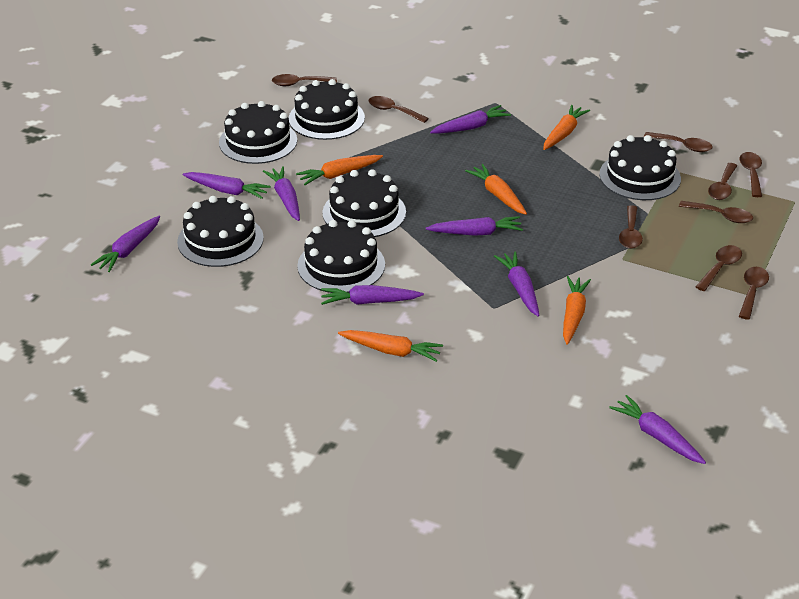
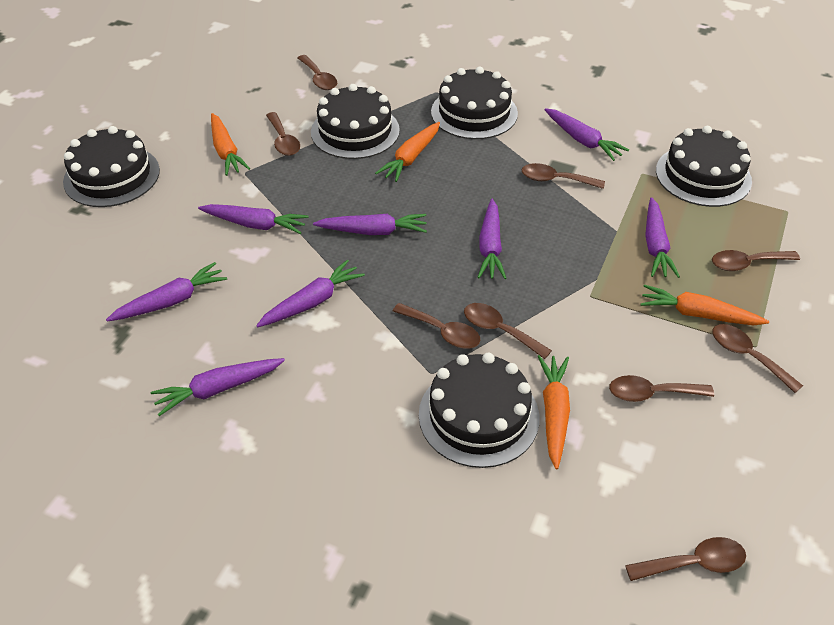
black cake: [177,196,264,267] [219,101,297,164] [289,79,365,140] [297,220,385,293] [322,169,406,237] [599,135,681,200] = 6 -> [63,126,160,207] [311,84,400,159] [419,353,540,468] [431,67,518,139] [656,126,752,207] = 5
orange carrot: [296,155,383,185] [338,330,443,362] [465,164,527,215] [543,105,590,150] [563,276,591,345] = 5 -> [211,113,250,176] [375,122,440,182] [538,355,570,469] [640,285,769,325] = 4

